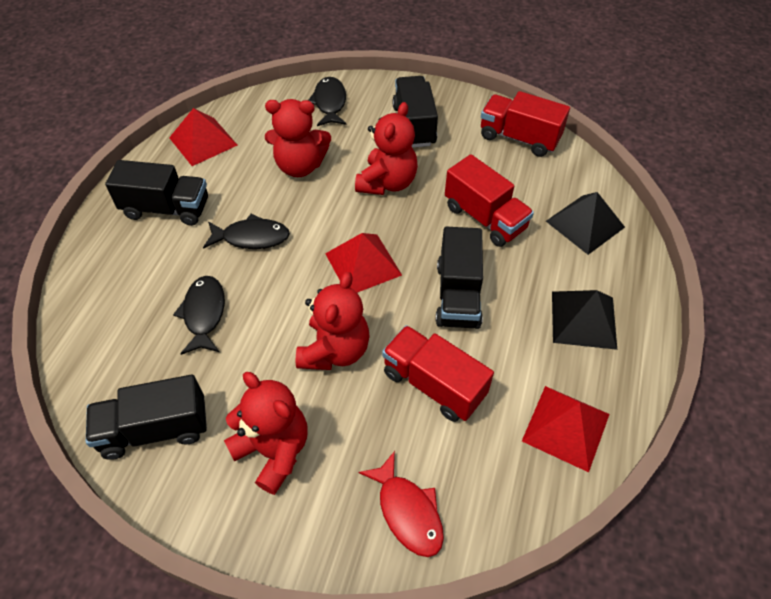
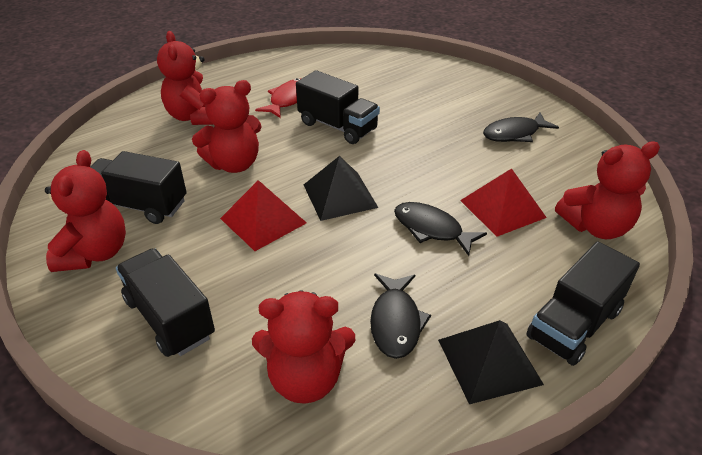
red pyramid: [169,108,237,166] [325,233,402,293] [522,386,610,472] = 3 -> [220,180,307,251] [460,168,547,237] = 2
red teddy bear: [224,372,307,495] [265,99,331,177] [296,272,370,370] [355,102,418,195] = 4 -> [45,150,126,272] [157,31,214,125] [192,80,262,173] [252,291,355,404] [555,142,660,239] = 5
red truck: [382,325,494,422] [445,154,534,247] [481,91,570,157] = 3 -> none = 0

